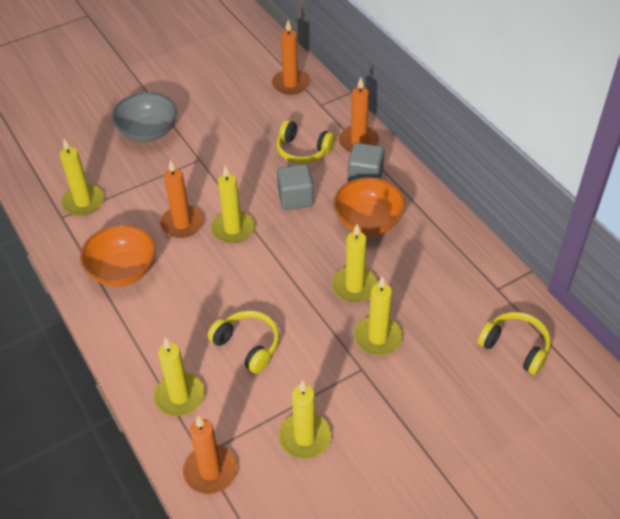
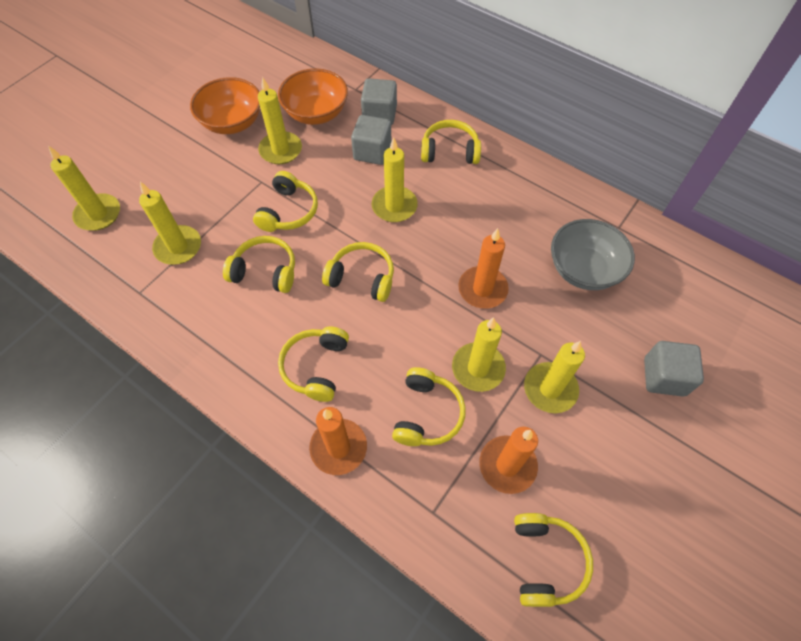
grey cube: [277,164,314,210] [348,143,384,182] = 2 -> [351,115,391,165] [361,78,397,125] [644,341,704,397] = 3
orange candle: [160,160,204,238] [183,416,237,494] [272,20,309,95] [339,78,379,153] = 4 -> [309,407,367,475] [458,228,509,309] [479,427,538,494] = 3
yellow headphones: [208,311,279,374] [276,120,335,164] [477,312,551,375] = 3 -> [223,236,295,293] [253,171,318,232] [278,327,349,402] [322,242,394,302] [392,367,466,446] [421,120,481,164] [514,513,593,607] = 7

